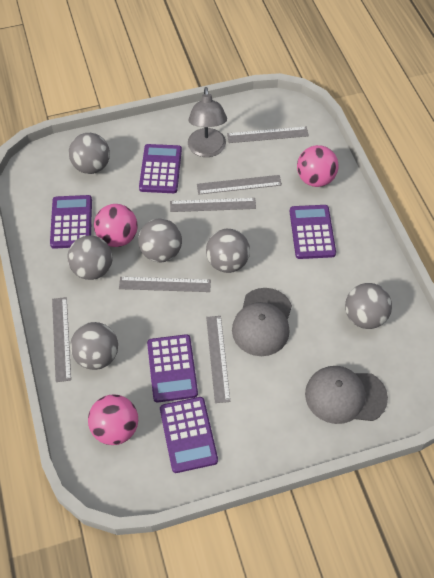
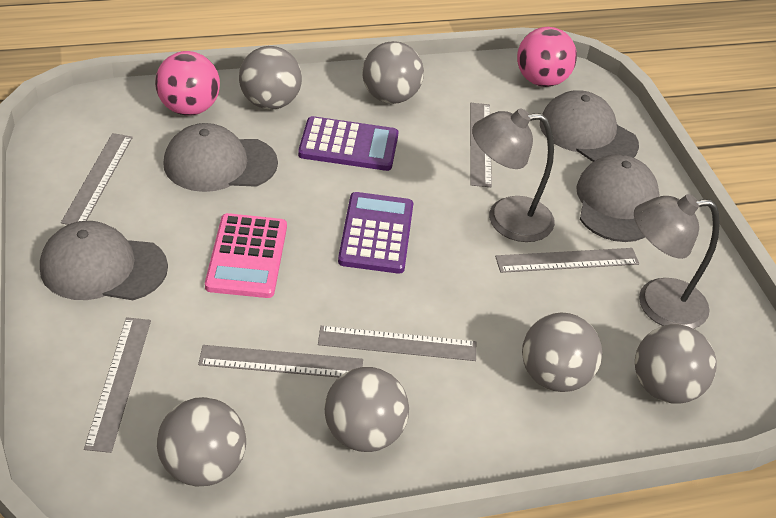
grey cap: [232,288,292,356] [305,366,388,424] = 2 -> [40,221,168,300] [163,123,278,192] [540,91,639,162] [576,154,660,242] = 4
grey lamp: [188,87,227,157] = 1 -> [472,108,555,242] [634,194,720,329] = 2
pink ball: [88,394,138,445] [94,204,138,247] [297,145,339,187] = 3 -> [155,51,220,115] [517,27,577,87] = 2
pink calculator: none = 0 -> [205,213,287,298] = 1
purple calculator: [50,195,92,249] [139,144,182,193] [147,334,198,402] [160,397,218,473] [290,205,336,259] = 5 -> [298,116,399,171] [338,192,413,274] = 2

